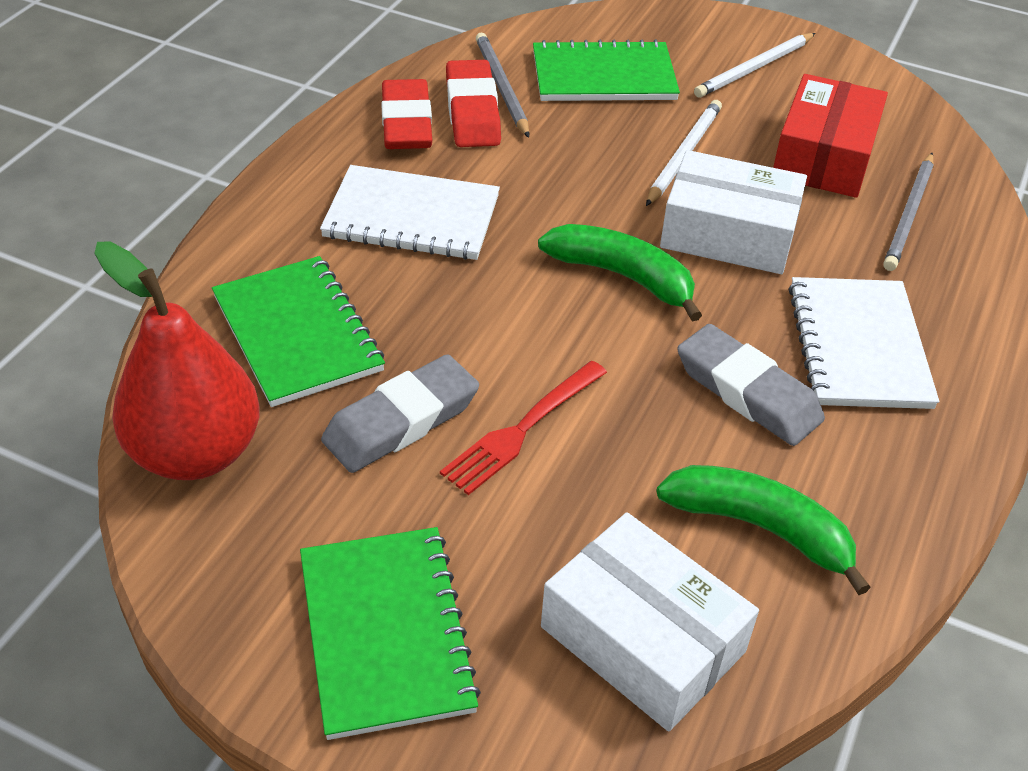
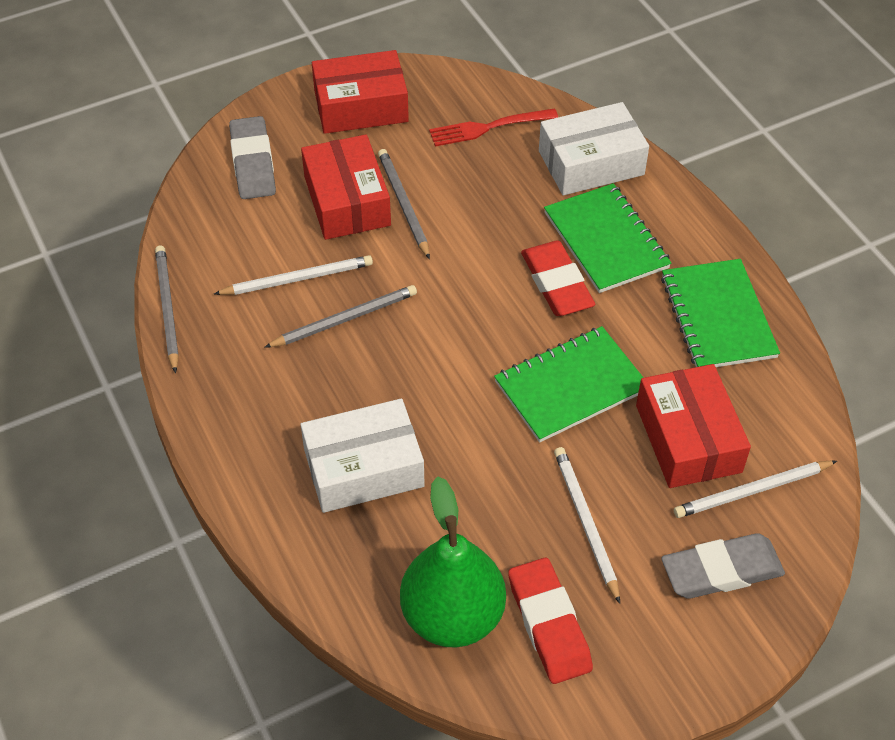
green banana: [538,224,702,322] [656,465,871,595] = 2 -> none = 0
green pear: none = 0 -> [400,476,506,647] = 1
grey pencil: [476,33,529,138] [883,153,934,271] = 2 -> [155,246,179,373] [264,285,417,348] [378,149,430,259] = 3
red box: [773,74,888,198] = 1 -> [301,134,391,240] [312,50,409,134] [636,364,751,488] = 3
red pear: [94,242,260,480] = 1 -> none = 0
white notebook: [320,165,500,260] [789,277,939,409] = 2 -> none = 0
white pencil: [646,100,722,206] [694,33,815,98] = 2 -> [214,255,373,295] [554,447,620,604] [674,460,837,518] = 3

